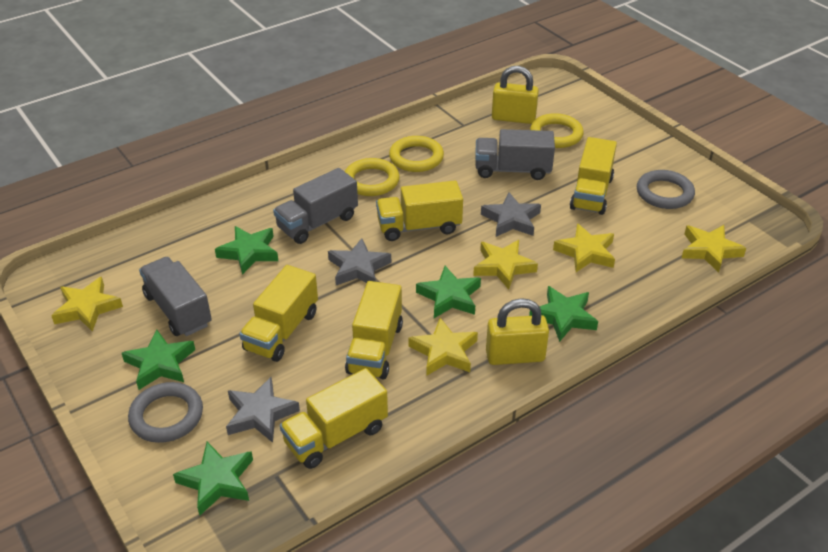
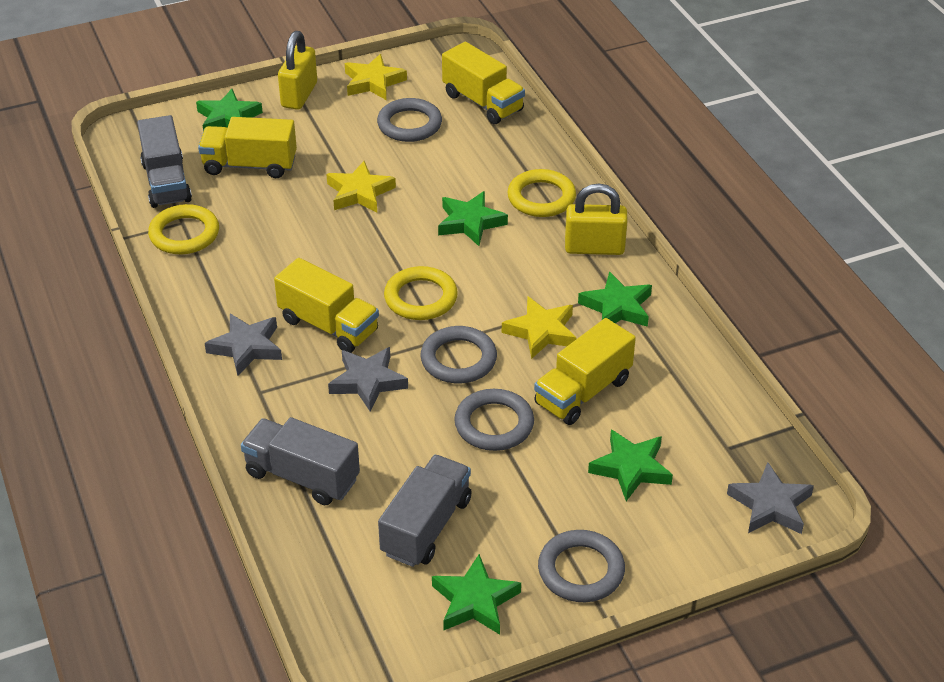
grey ring: [128,382,203,443] [637,170,695,209] = 2 -> [377,98,442,142] [420,326,497,383] [454,389,534,451] [538,530,625,602] = 4
yellow star: [51,277,123,332] [408,318,478,376] [473,240,538,289] [553,223,615,272] [682,225,746,273] = 5 -> [326,161,396,212] [345,54,407,100] [502,296,577,359] = 3
yellow truck: [239,265,318,362] [280,368,388,469] [345,281,403,379] [376,181,463,241] [570,137,617,215] = 5 -> [198,117,297,178] [274,258,379,353] [442,42,525,124] [534,318,636,425] = 4

